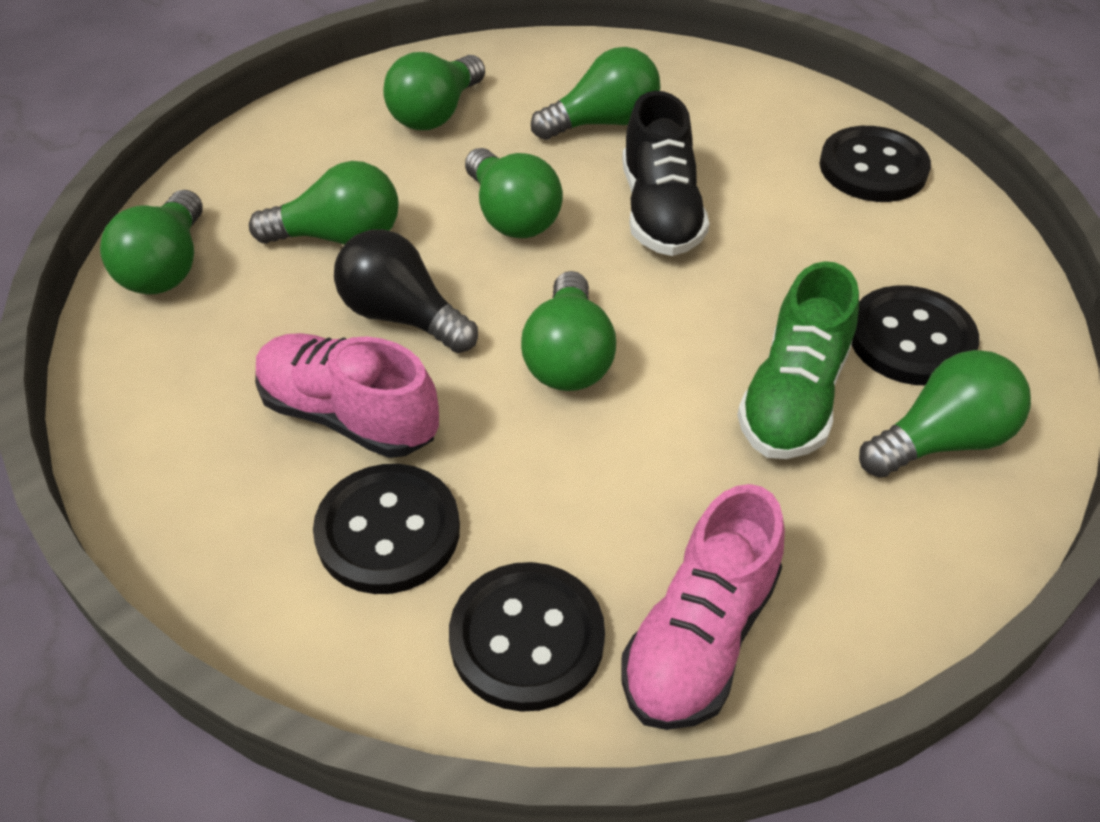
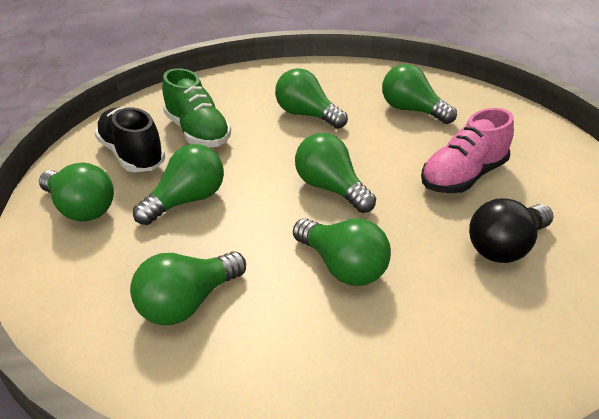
black button: [313,464,460,594] [449,562,605,712] [820,126,931,202] [852,285,979,385] = 4 -> none = 0
pink shoe: [255,333,439,458] [621,484,785,730] = 2 -> [421,108,514,193] = 1

